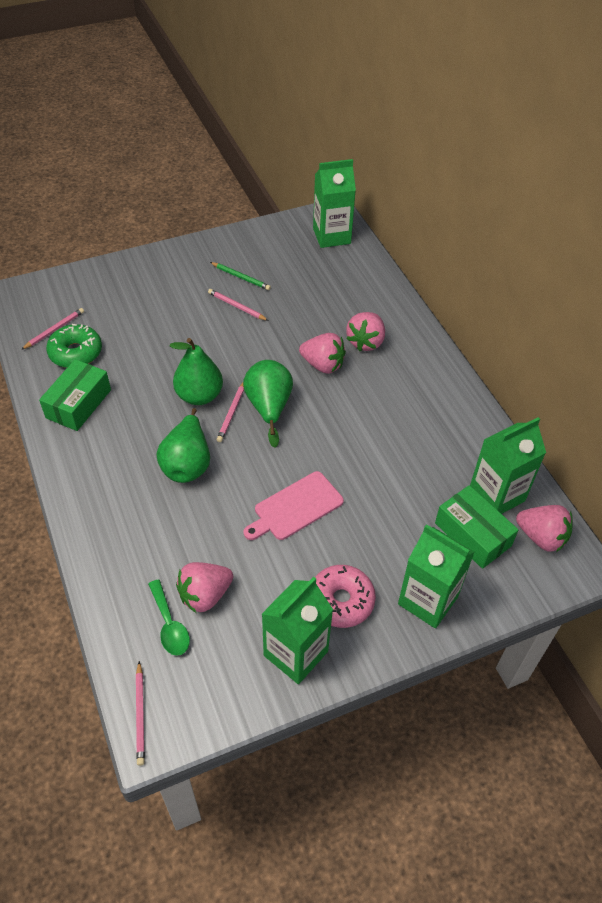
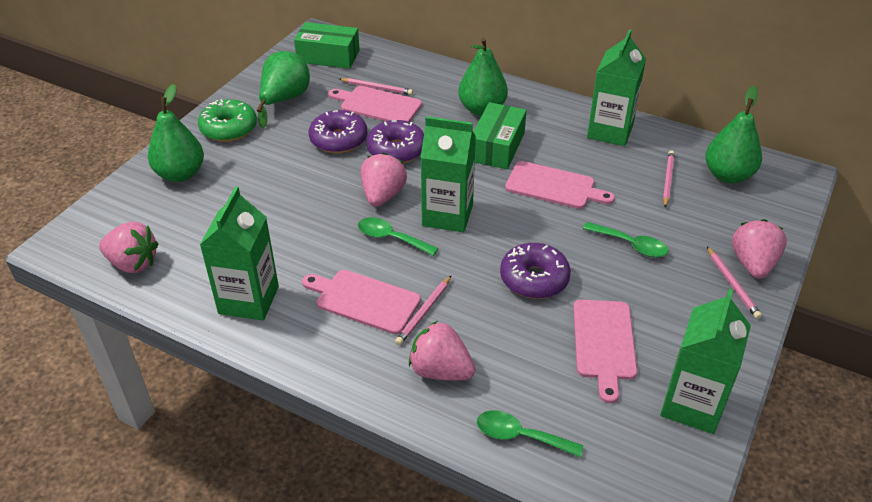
green pear: [157,408,210,483] [170,338,223,405] [243,360,293,448] = 3 -> [148,84,204,182] [257,51,310,129] [458,38,508,116] [705,86,762,183] = 4
green pencil: [210,262,271,290] = 1 -> none = 0
green spoon: [148,579,190,656] = 1 -> [358,217,438,256] [477,410,583,457] [583,222,668,257] = 3
pink cutting board: [244,471,344,540] = 1 -> [302,270,421,334] [328,86,422,122] [505,161,615,209] [573,300,637,403] = 4
pink donut: [315,565,376,628] = 1 -> none = 0
purple donut: none = 0 -> [309,110,367,153] [367,120,424,163] [500,243,571,299] = 3

